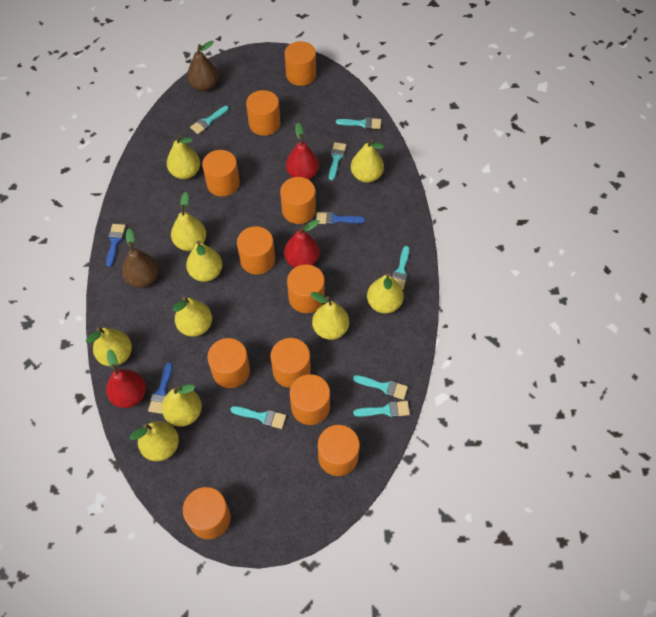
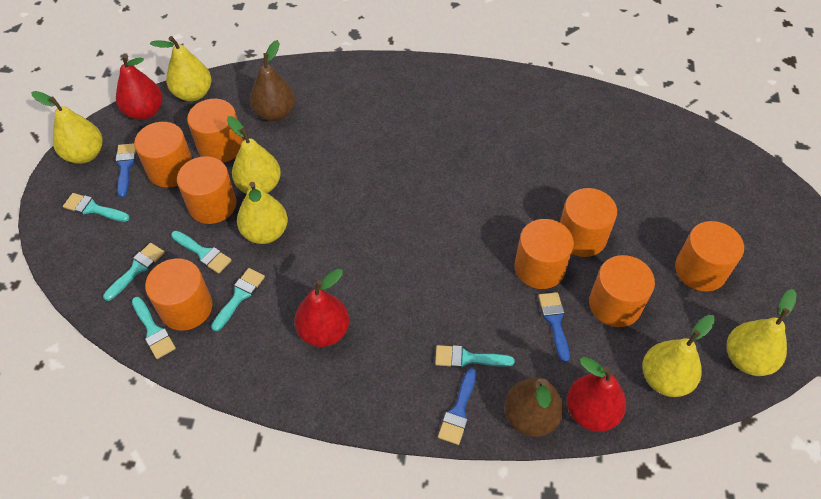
orange cylinder: [183,487,231,539] [202,150,240,196] [207,338,250,388] [237,226,275,275] [246,90,280,136] [270,338,311,388] [280,177,316,224] [285,41,316,86] [287,264,325,313] [290,374,330,425] [318,425,360,476] = 11 -> [134,122,192,187] [145,259,213,330] [177,156,237,224] [187,99,243,163] [514,219,574,289] [560,188,617,257] [589,255,655,327] [675,221,744,292] = 8
turquoise brush: [190,106,229,134] [230,406,286,429] [329,142,346,180] [336,117,381,129] [353,375,408,400] [353,401,410,417] [392,246,410,290] = 7 -> [63,193,130,222] [103,243,165,301] [132,297,176,359] [171,231,232,274] [211,268,265,331] [435,345,515,368] = 6
yellow pear: [86,327,132,367] [130,421,179,461] [162,384,202,426] [167,135,200,179] [171,192,206,251] [173,296,212,337] [186,241,222,282] [310,292,349,340] [351,139,384,183] [367,273,404,314] = 10 -> [31,91,102,164] [150,36,211,101] [227,116,281,194] [237,182,288,244] [642,315,715,397] [727,289,797,376] = 6

